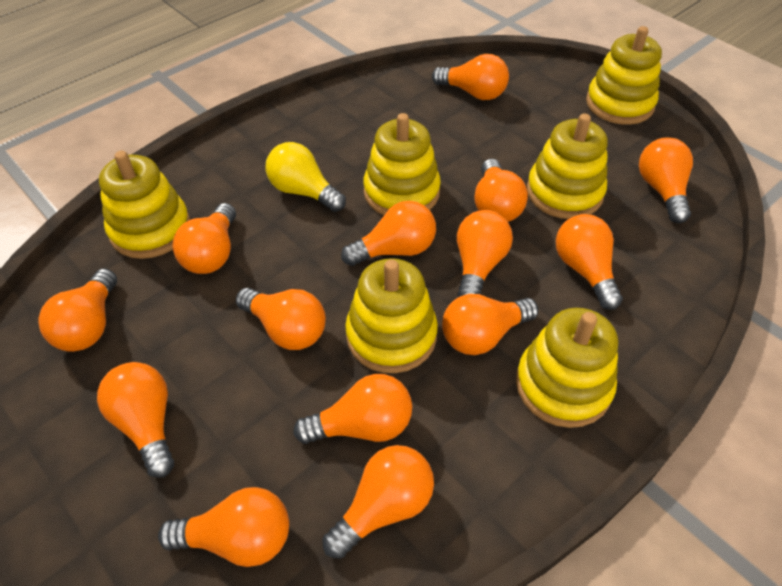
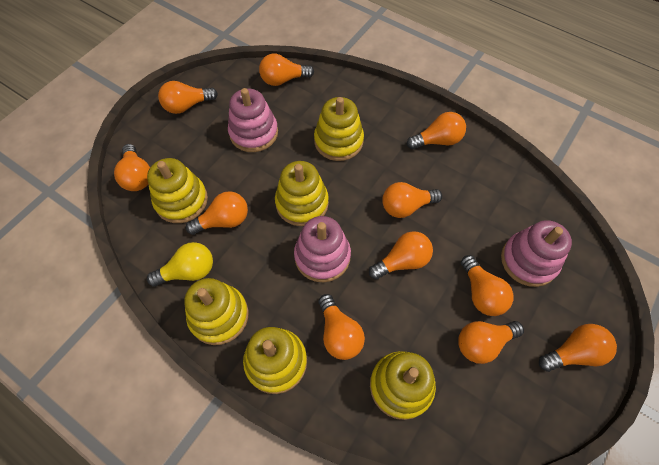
orange light bulb: [38,268,117,352] [97,362,174,478] [158,487,289,567] [172,203,236,274] [236,288,326,350] [294,374,412,444] [322,445,434,559] [341,201,436,266] [432,54,509,100] [442,294,538,355] [457,210,513,297] [474,159,528,222] [556,214,623,310] [639,137,693,223] = 14 -> [114,144,150,191] [158,81,218,114] [186,191,248,235] [259,54,314,86] [319,294,365,360] [369,231,433,280] [382,182,442,218] [407,112,466,149] [458,321,524,364] [461,255,514,316] [539,324,617,372] = 11
pink stacking toy: none = 0 -> [228,88,278,152] [294,216,351,282] [501,220,572,287] = 3

